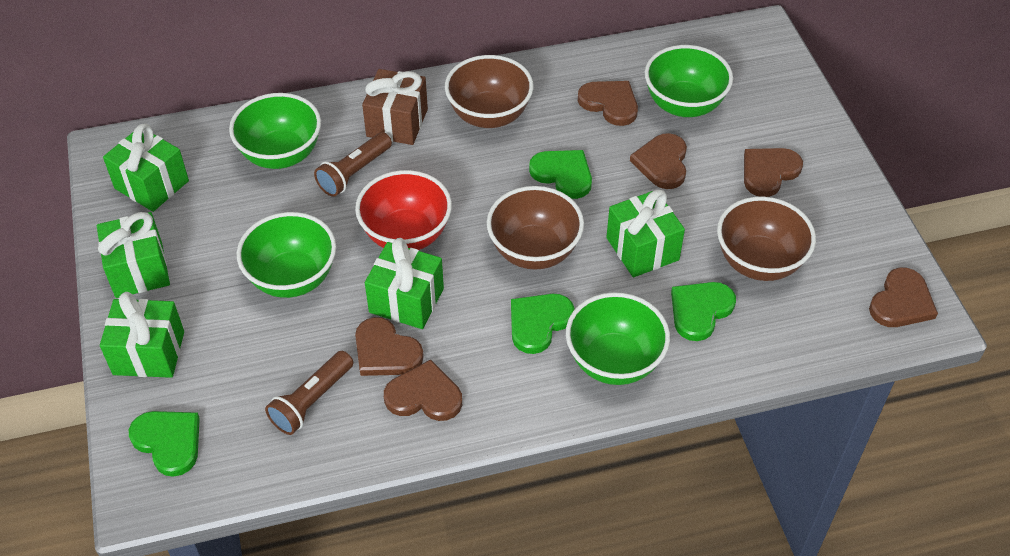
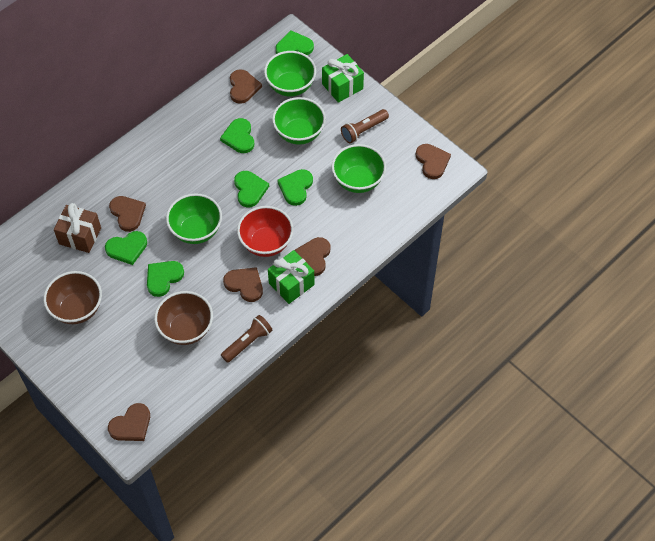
brown bowl: [445,55,534,128] [487,186,584,270] [717,197,816,281] = 3 -> [44,271,102,324] [154,291,213,345] = 2
green gift: [97,212,170,298] [100,292,184,378] [103,123,189,212] [365,238,444,329] [606,190,685,277] = 5 -> [268,250,315,304] [322,54,364,103] = 2
green heart: [129,411,200,477] [511,294,574,354] [529,150,592,199] [671,282,736,341] = 4 -> [105,231,147,265] [147,261,184,297] [220,118,254,153] [234,171,269,207] [276,30,314,55] [277,169,313,206] = 6

